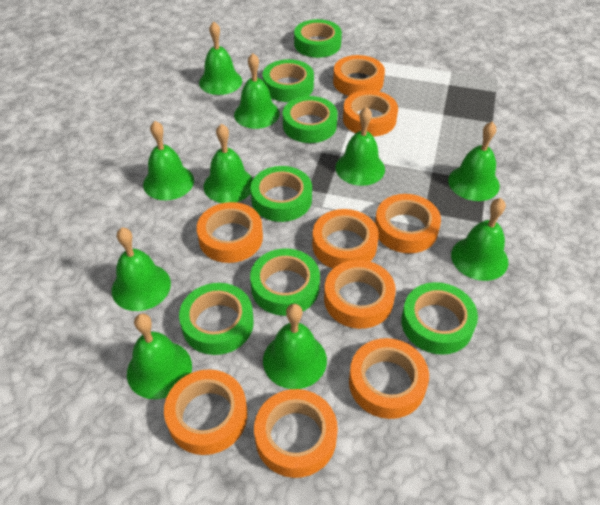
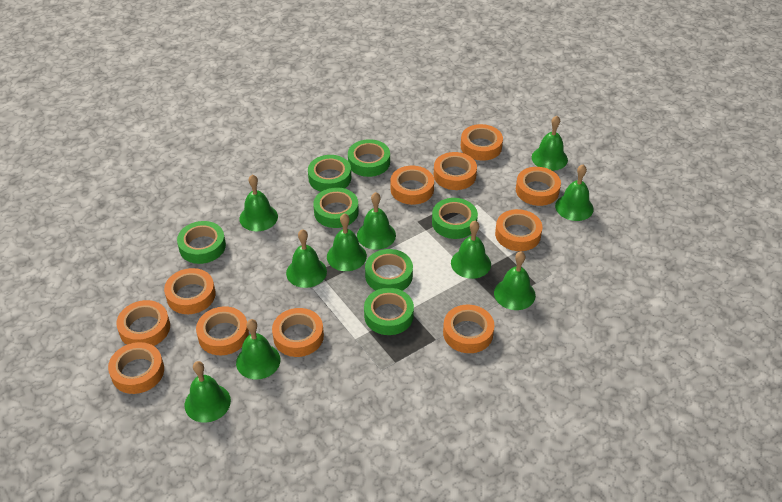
orange tape: [164,369,248,455] [197,202,263,263] [254,389,338,478] [312,209,379,269] [324,260,396,329] [333,55,385,96] [343,90,398,137] [349,338,429,419] [375,194,441,253] = 9 -> [108,342,164,394] [116,300,170,346] [164,268,216,314] [196,306,249,355] [272,308,324,357] [391,166,434,205] [434,152,477,190] [443,305,494,353] [461,124,503,161] [495,209,542,251] [516,167,561,206] = 11

